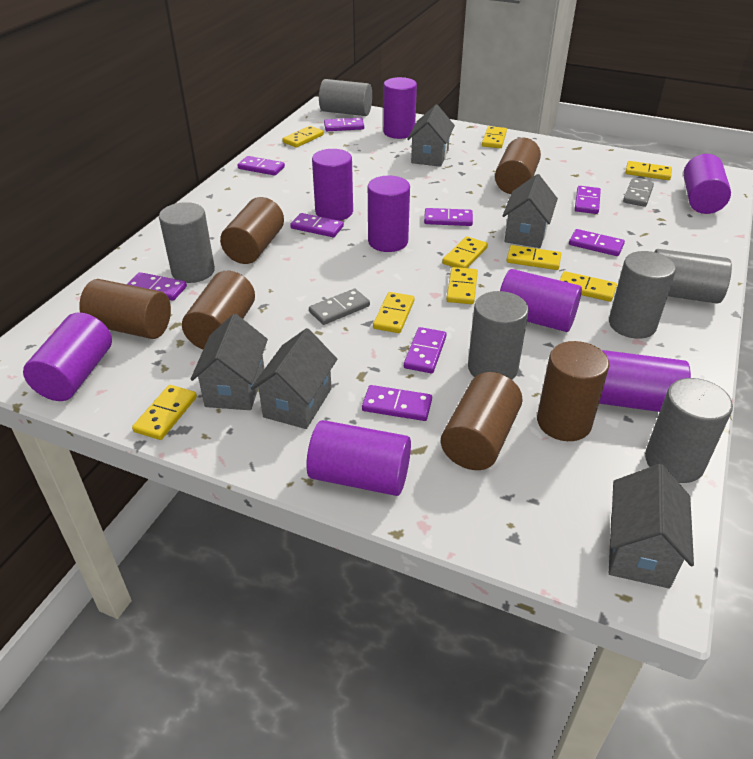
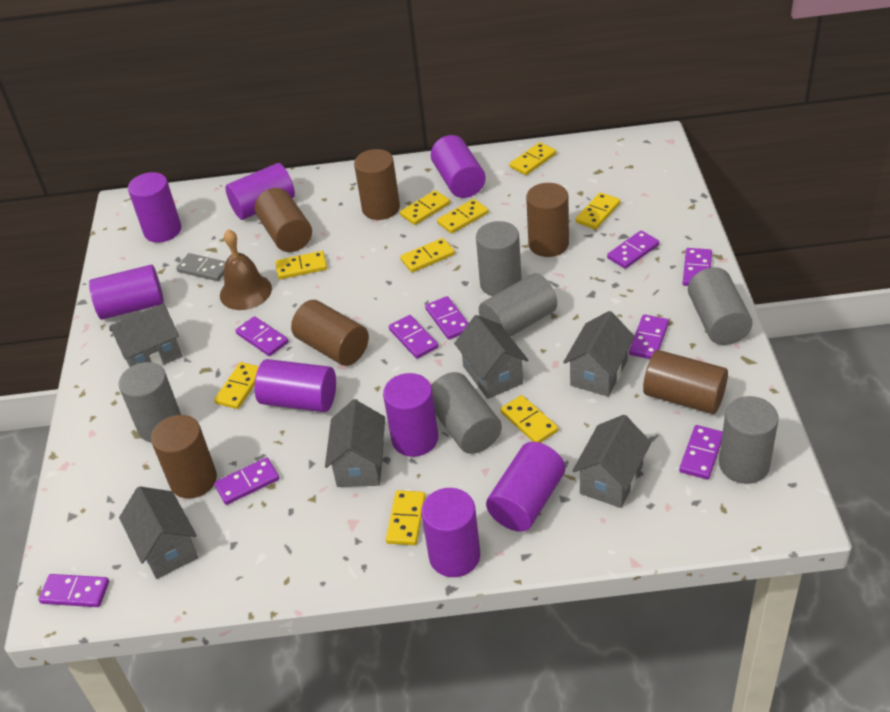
brown bell: none = 0 -> [220,229,272,310] = 1
grey domino: [309,289,370,325] [623,179,654,207] = 2 -> [176,253,226,281] = 1
grey house: [190,314,268,410] [251,328,337,429] [407,105,455,167] [502,174,558,248] [609,464,694,588] = 5 -> [110,303,182,367] [119,486,198,579] [325,400,385,487] [454,315,528,399] [563,311,635,397] [573,415,651,508] = 6

